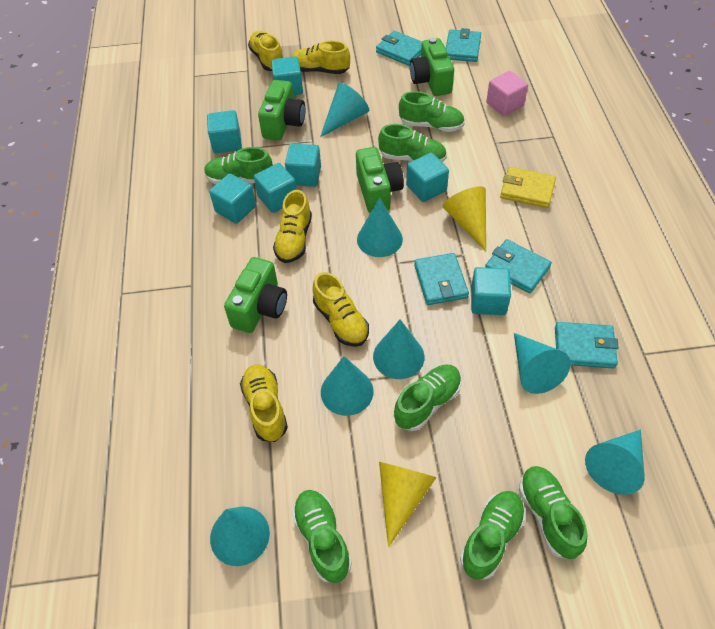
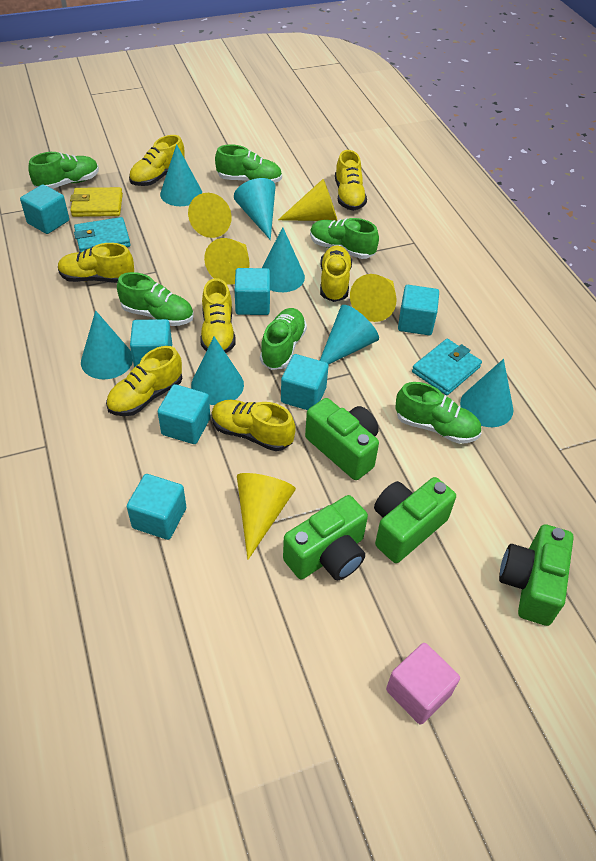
green shoe: [204,147,273,184] [292,490,352,583] [378,124,447,162] [394,364,462,431] [399,91,465,132] [460,491,526,580] [519,466,587,559] = 7 -> [28,152,99,189] [117,272,194,326] [215,144,282,183] [260,308,307,370] [310,218,379,259] [395,382,481,444] = 6
turquoise wallet: [376,31,422,66] [414,253,469,305] [446,28,481,62] [485,239,552,294] [555,322,619,369] = 5 -> [74,217,130,252] [412,339,482,395] = 2
yellow cone: [379,462,437,547] [443,186,486,251] = 2 -> [188,193,232,238] [204,238,250,285] [237,473,296,560] [278,179,338,221] [350,274,397,322] = 5
yellow shoe: [240,364,288,442] [248,31,283,71] [273,190,312,263] [291,41,350,74] [313,272,369,347] = 5 -> [58,243,134,283] [106,346,182,416] [129,135,185,186] [200,278,235,353] [211,400,296,451] [320,245,352,302] [335,150,367,211] = 7

